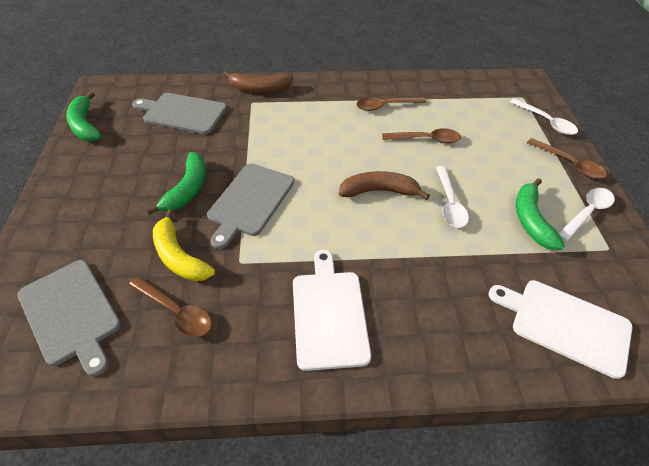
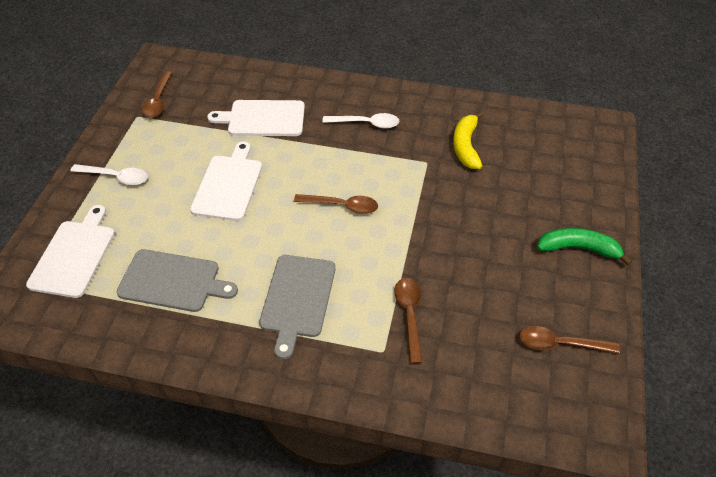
brown banana: [223,71,294,93] [339,171,430,200] = 2 -> none = 0
green banana: [66,92,102,141] [146,152,206,215] [516,178,565,250] = 3 -> [537,228,632,266] = 1
grey cutting board: [17,260,121,376] [132,93,227,134] [207,163,294,249] = 3 -> [116,249,238,312] [259,255,336,359] = 2
white cutting board: [293,250,371,371] [488,280,633,379] = 2 -> [26,205,115,298] [190,142,262,221] [207,100,305,136] = 3
white spoon: [436,166,469,228] [510,98,578,135] [559,188,615,241] = 3 -> [70,164,148,185] [322,113,400,128] = 2

